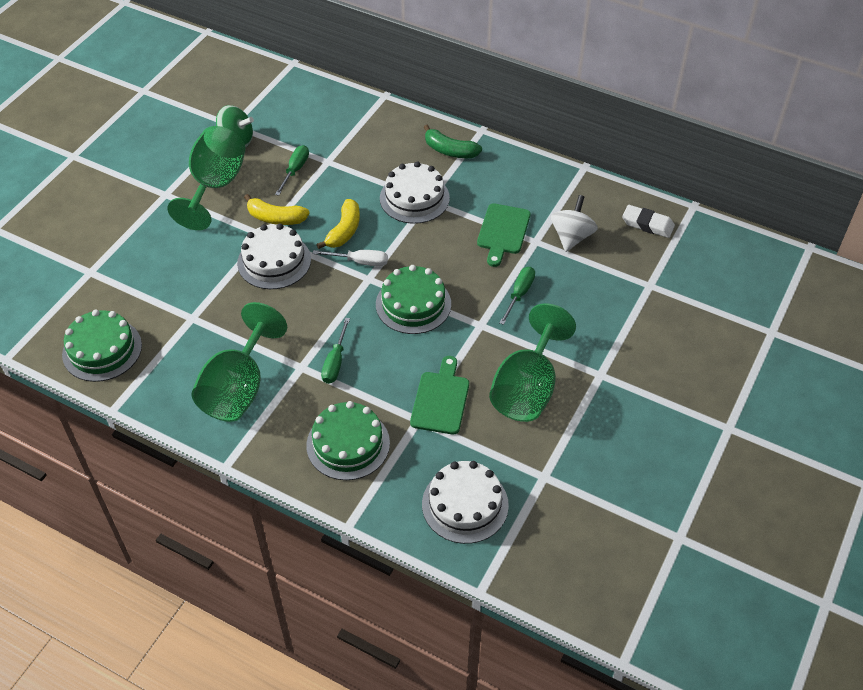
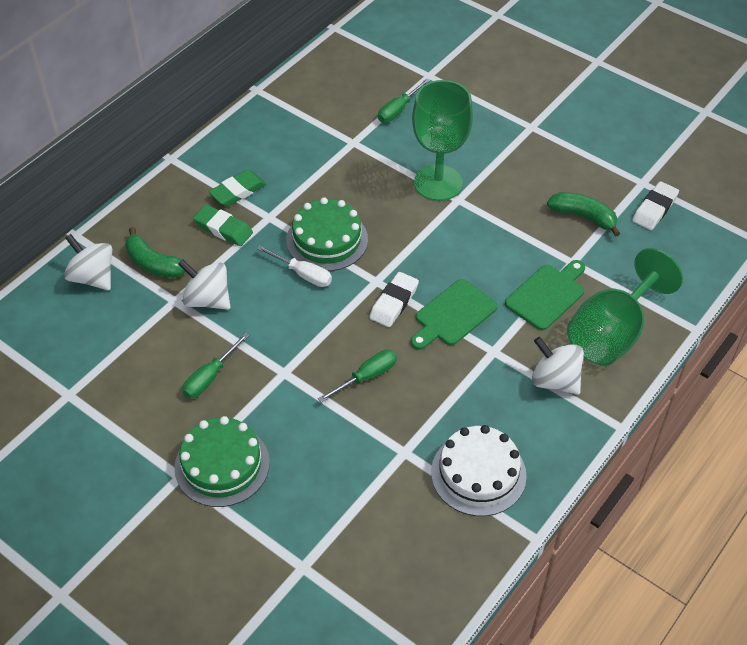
green banana: [424,125,482,158] = 1 -> [125,227,186,278] [547,192,621,237] = 2
green cake: [62,310,142,382] [306,401,390,480] [376,265,451,334] = 3 -> [174,416,270,507] [286,197,368,271] = 2
green eraser: none = 0 -> [193,205,253,246] [209,170,266,206] = 2
green goblet: [167,126,245,230] [191,302,287,422] [489,303,576,422] = 3 -> [412,80,473,201] [567,248,683,365] = 2
green spinning top: [216,105,254,148] = 1 -> none = 0
white cake: [237,224,311,289] [380,161,450,224] [422,461,509,544] = 3 -> [431,425,527,516] = 1
white eraser: [622,205,675,238] = 1 -> [369,272,419,327] [632,181,679,230] = 2
white spinning top: [551,195,598,252] = 1 -> [64,234,112,290] [178,259,230,310] [532,337,584,395] = 3
yellow banana: [244,194,310,225] [316,199,360,249] = 2 -> none = 0

